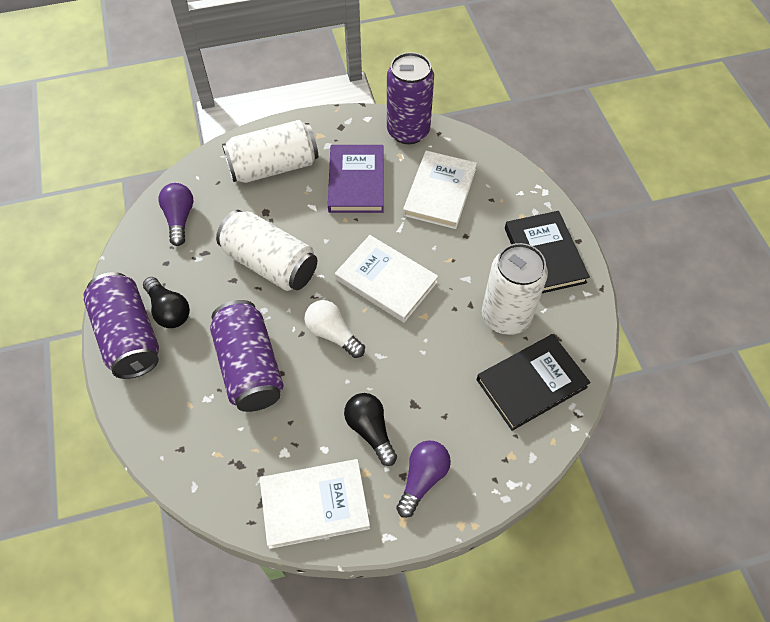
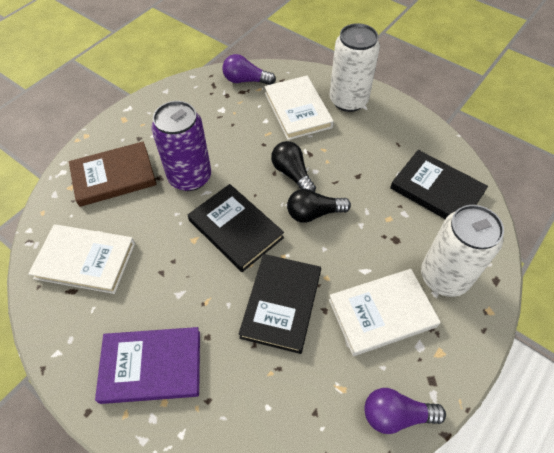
black book: [477,334,591,431] [505,211,590,293] = 2 -> [188,184,284,272] [239,254,321,354] [390,150,488,219] = 3
brown book: none = 0 -> [69,141,157,207] = 1
purple can: [83,272,159,379] [210,300,284,412] [387,52,434,144] = 3 -> [151,101,211,191] = 1
white can: [216,210,317,291] [222,120,318,183] [482,243,548,335] = 3 -> [329,23,380,112] [421,205,504,297] = 2
white light bulb: [304,300,365,358] = 1 -> none = 0

